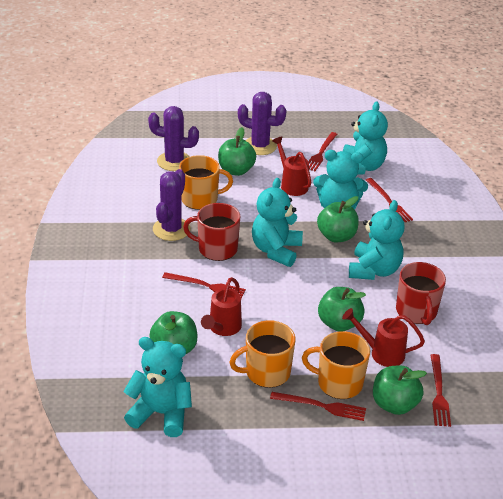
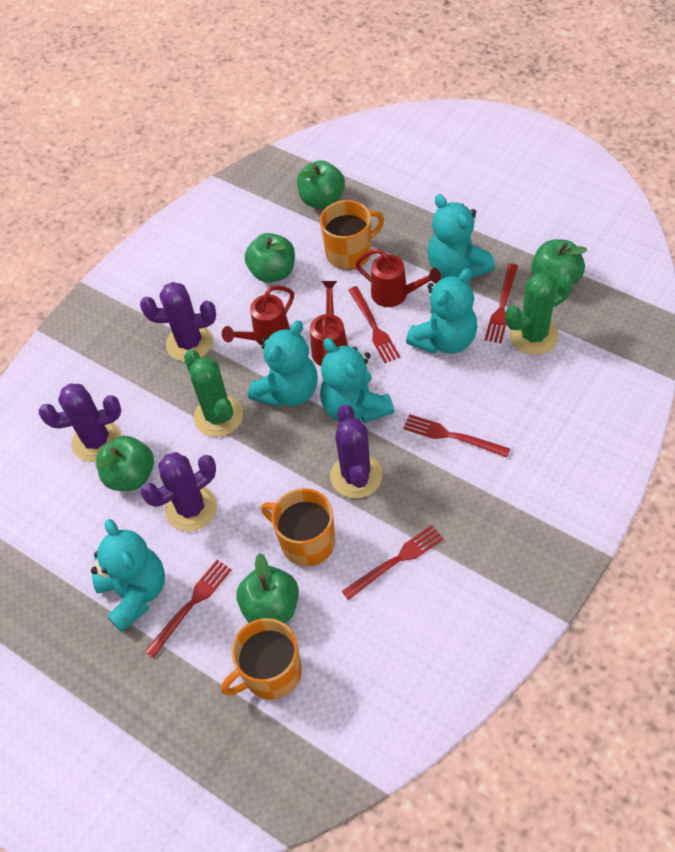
green cactus: none = 0 -> [184,350,243,437] [505,273,573,355] = 2
purple cactus: [148,106,199,171] [153,169,191,241] [238,92,287,155] = 3 -> [39,383,121,462] [140,282,216,362] [140,452,217,531] [330,405,383,498] = 4
red mug: [183,203,240,261] [396,262,446,325] = 2 -> none = 0

